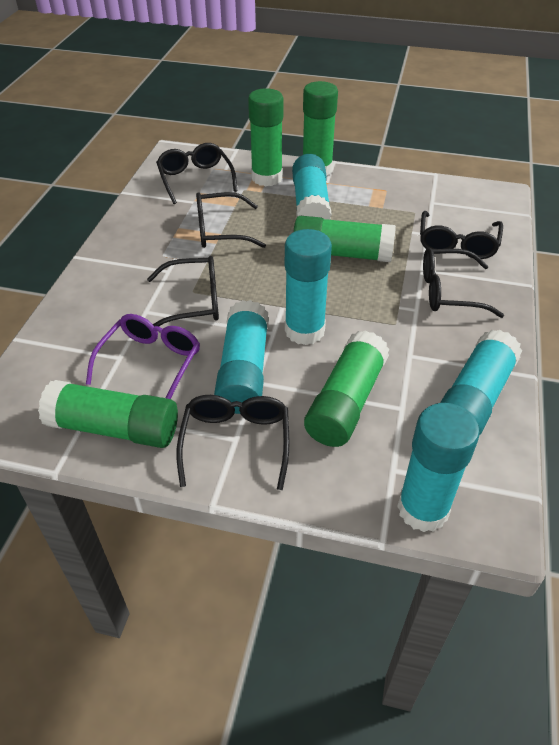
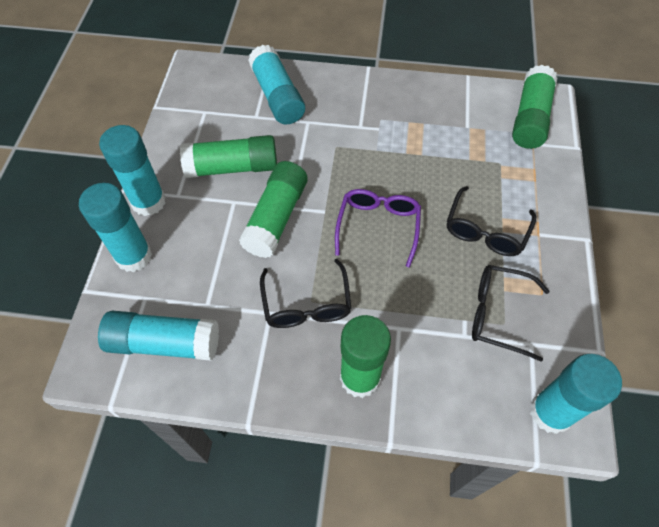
black glasses: [147,256,219,326] [156,143,237,204] [176,395,289,490] [196,192,266,248] [420,211,503,259] [423,247,504,318] = 6 -> [260,259,352,328] [447,186,536,256] [472,265,549,362] = 3
green glue stick: [38,380,178,448] [248,88,283,186] [293,216,396,262] [303,81,338,176] [304,330,389,447] = 5 -> [180,135,277,178] [239,161,308,258] [340,315,391,398] [512,65,558,149] = 4

